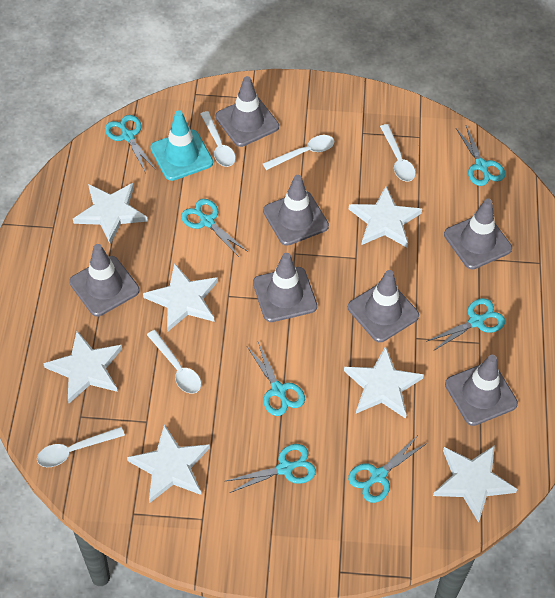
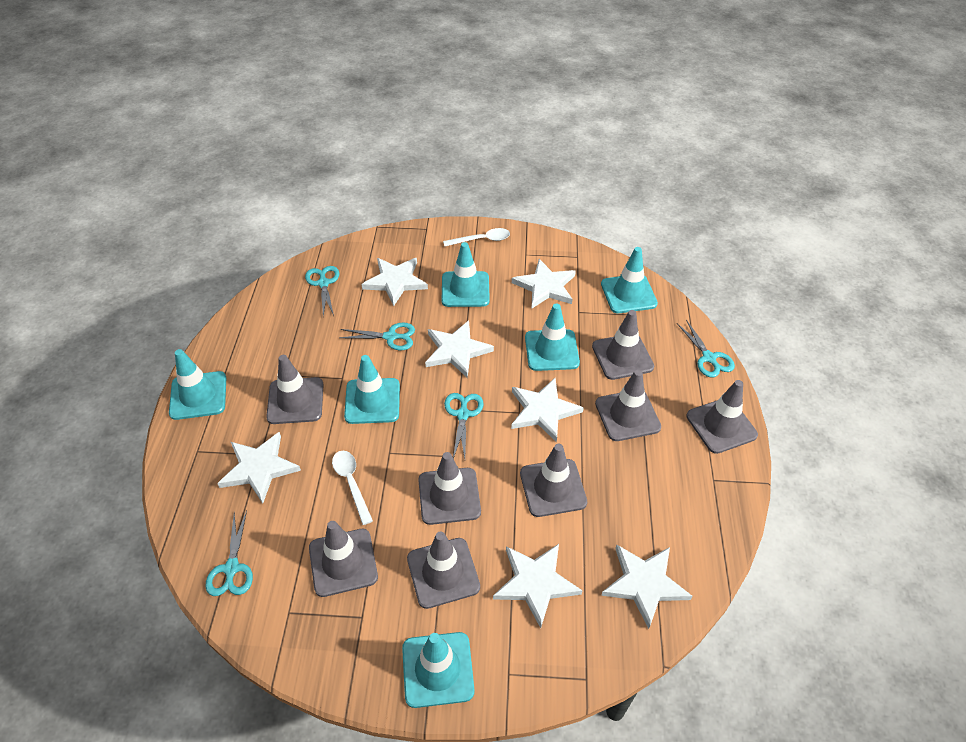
grey traffic cone: [69,244,140,316] [216,76,279,147] [253,253,317,322] [263,175,329,246] [348,270,419,342] [444,198,512,269] [445,355,518,426] = 7 -> [266,355,324,424] [309,521,378,597] [407,531,480,609] [418,452,481,525] [520,444,587,517] [592,310,654,380] [595,370,661,441] [686,380,758,454] = 8
turquoise scissors: [105,115,156,173] [181,199,248,257] [226,444,316,493] [247,342,305,416] [348,435,427,503] [426,298,505,351] [456,126,505,186] = 7 -> [205,510,253,596] [305,266,339,317] [340,322,415,350] [444,393,484,459] [677,320,735,377] = 5
turquoise traffic cone: [150,110,213,181] = 1 -> [169,349,226,420] [344,355,400,424] [402,632,475,708] [442,242,490,307] [525,303,580,371] [601,247,658,313] = 6
white spoon: [37,427,125,467] [147,330,201,394] [200,111,236,167] [263,135,334,170] [380,124,415,182] = 5 -> [332,451,373,525] [443,228,510,247] = 2

